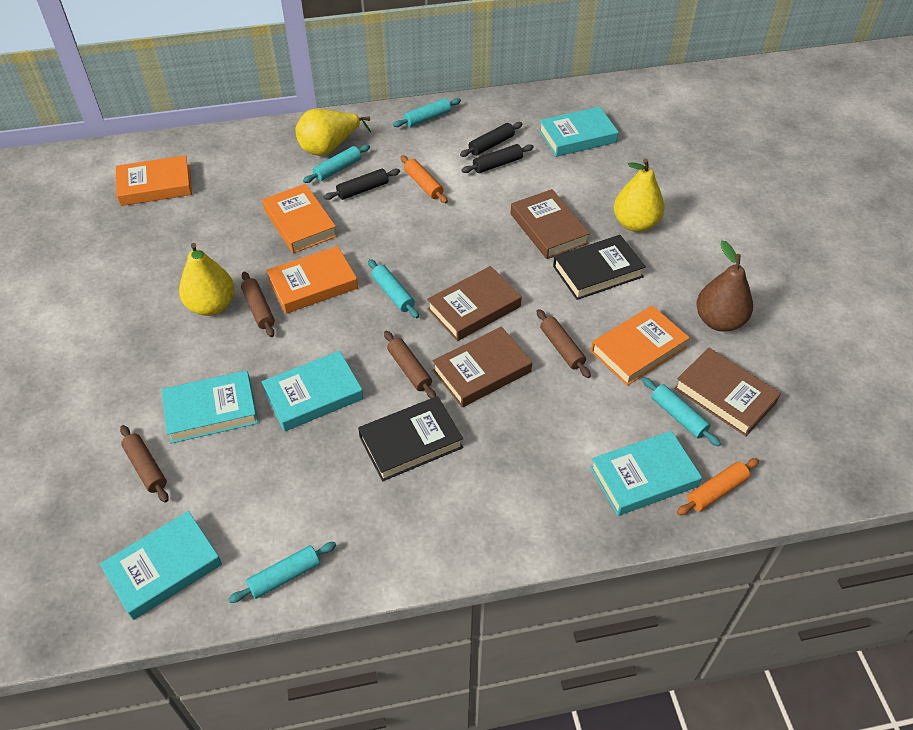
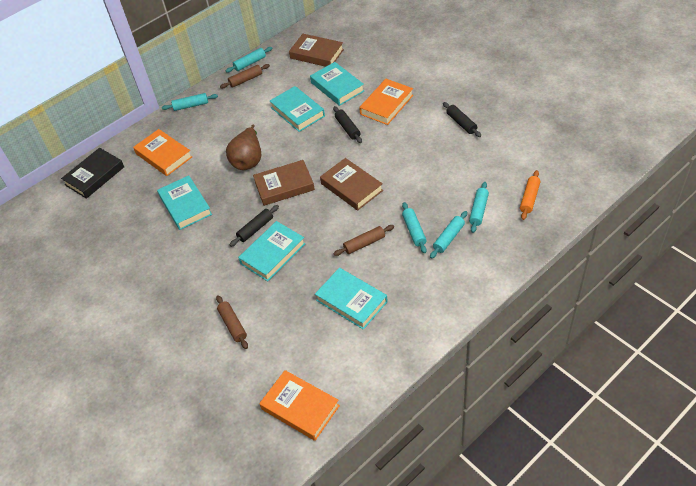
black book: [358,396,463,481] [553,235,646,300] = 2 -> [61,148,124,199] = 1
brown book: [427,266,522,341] [432,327,532,407] [510,189,590,259] [674,348,781,436] = 4 -> [253,160,315,206] [289,34,344,67] [320,158,383,211] = 3
brown rolling pin: [120,425,169,503] [241,271,275,337] [384,331,436,398] [537,309,591,378] = 4 -> [216,295,248,349] [220,64,270,89] [333,225,394,256] = 3
orange book: [116,155,192,206] [262,184,337,253] [266,246,358,314] [591,305,690,386] = 4 -> [133,129,192,176] [259,370,340,441] [359,79,413,125] = 3
orange rolling pin: [401,155,448,203] [677,458,759,515] = 2 -> [520,170,540,220] = 1
yellow pear: [179,243,235,316] [295,109,371,156] [614,159,665,232] = 3 -> none = 0

